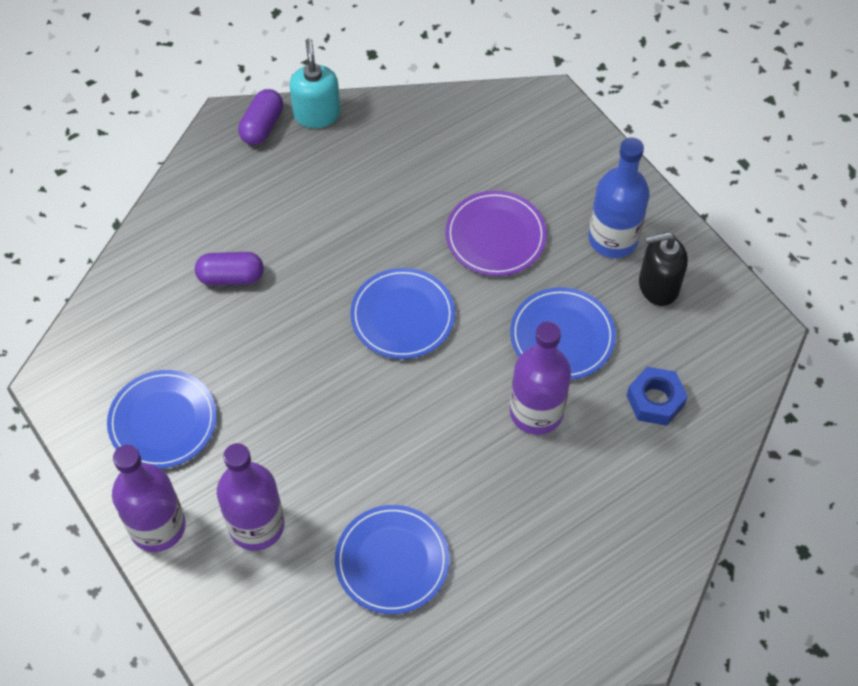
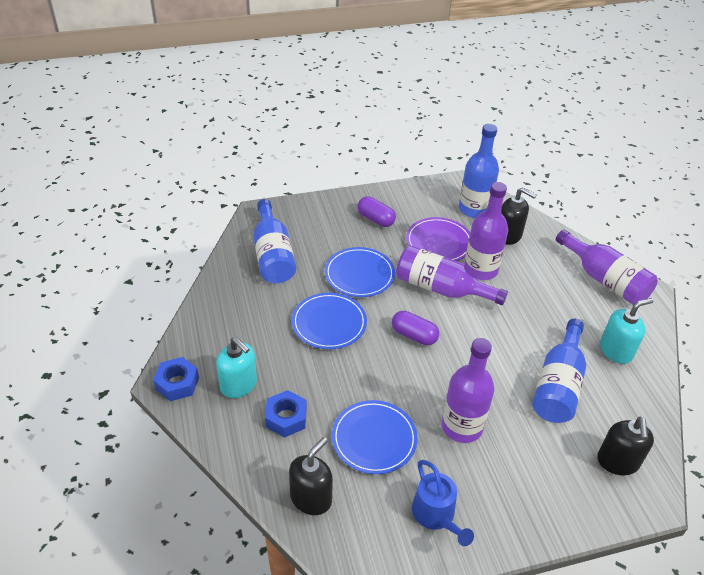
black soap dispenser: [639,232,688,306] = 1 -> [289,437,333,515] [501,187,537,245] [597,417,654,475] = 3
blue bottle: [588,137,650,258] = 1 -> [253,199,296,283] [459,124,499,218] [532,319,586,423] = 3
blue nut: [626,367,688,426] = 1 -> [153,357,199,401] [265,390,307,438] = 2
blue plate: [107,370,217,469] [335,505,450,614] [350,268,455,359] [510,287,616,380] = 4 -> [292,292,367,349] [325,247,395,297] [332,400,418,474] = 3
blue watering can: none = 0 -> [412,460,474,546] = 1
purple bottle: [112,445,185,552] [217,443,285,551] [510,321,571,435] = 3 -> [396,245,508,305] [442,338,495,443] [464,182,508,280] [556,230,658,305] = 4
turquoise soap dispenser: [290,38,340,128] = 1 -> [216,337,257,398] [600,298,654,364] = 2

